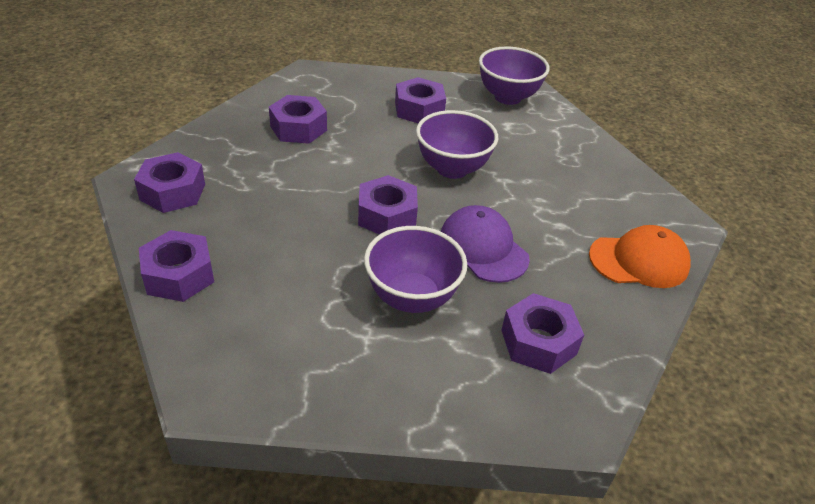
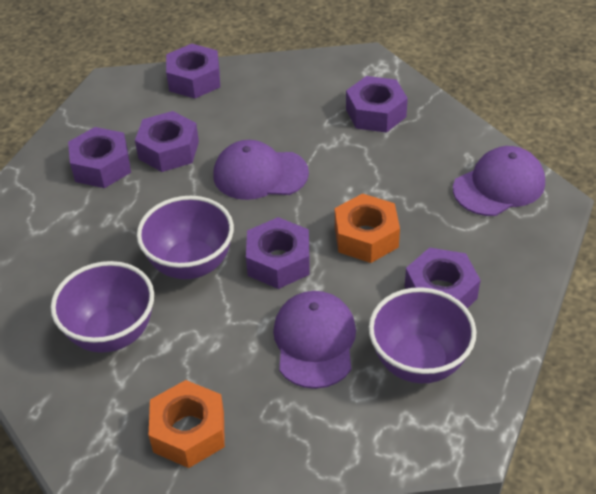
orange cap: [589,225,691,288] = 1 -> none = 0
orange nut: none = 0 -> [149,380,225,468] [335,193,400,263] = 2
purple cap: [441,205,530,283] = 1 -> [213,140,309,200] [273,291,356,389] [453,146,545,216] = 3

